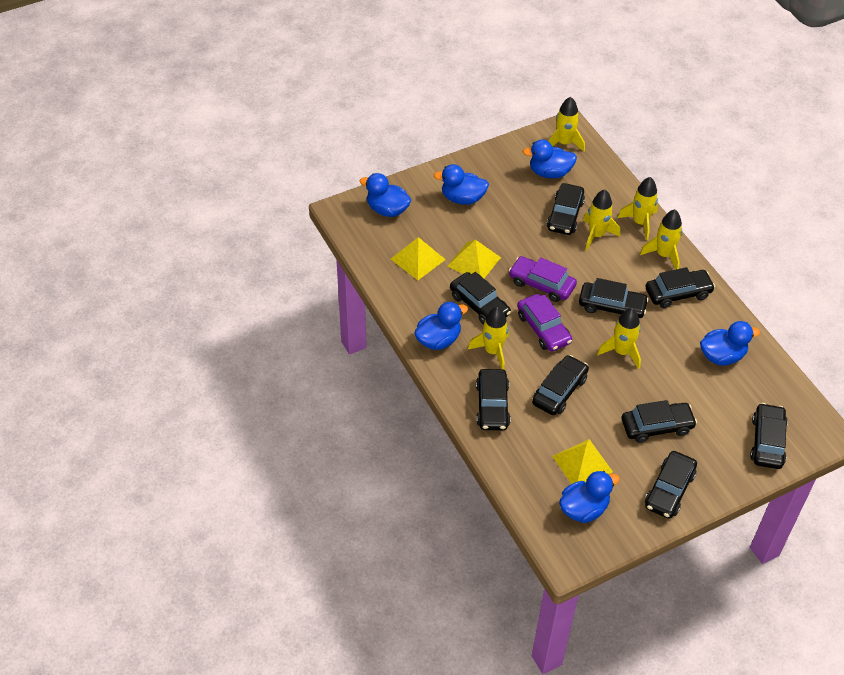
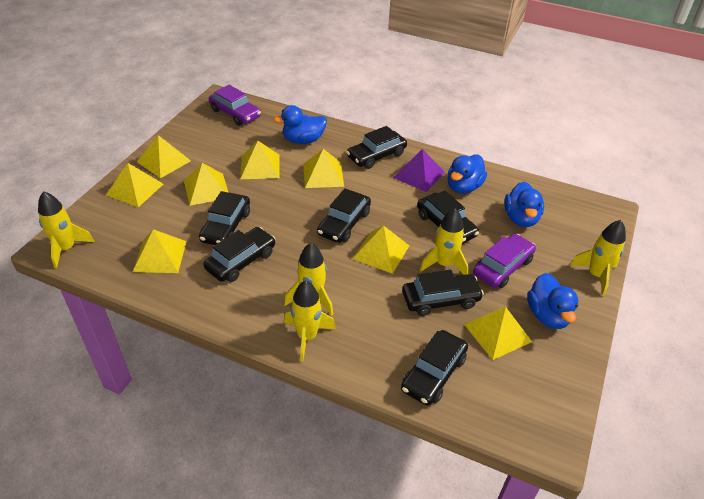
black car: [450,272,511,325] [476,369,511,430] [532,355,589,415] [547,183,585,235] [579,278,649,318] [621,400,697,443] [645,267,715,308] [645,451,697,519] [750,403,788,469] = 9 -> [199,191,250,245] [203,227,275,282] [317,188,371,243] [346,126,407,169] [401,330,468,406] [402,270,484,316] [417,191,479,244] = 7
blue duck: [359,173,411,217] [414,302,468,350] [434,164,489,205] [523,140,577,178] [559,471,620,523] [700,321,760,366] = 6 -> [273,105,327,144] [447,155,487,194] [504,182,544,227] [527,273,578,329] = 4
purple pyramid: none = 0 -> [393,149,445,192] = 1
yellow pyramid: [391,237,446,280] [448,240,501,278] [552,439,613,484] = 3 -> [106,163,163,207] [133,229,187,273] [137,135,191,178] [184,163,229,206] [240,141,279,179] [303,149,344,188] [352,226,409,274] [464,307,532,360] = 8
yellow rocket: [468,307,509,370] [548,97,585,152] [583,189,620,251] [597,308,641,369] [618,177,658,240] [640,209,682,269] = 6 -> [38,191,94,269] [284,243,333,316] [284,281,336,362] [420,208,469,275] [570,220,626,296] = 5

